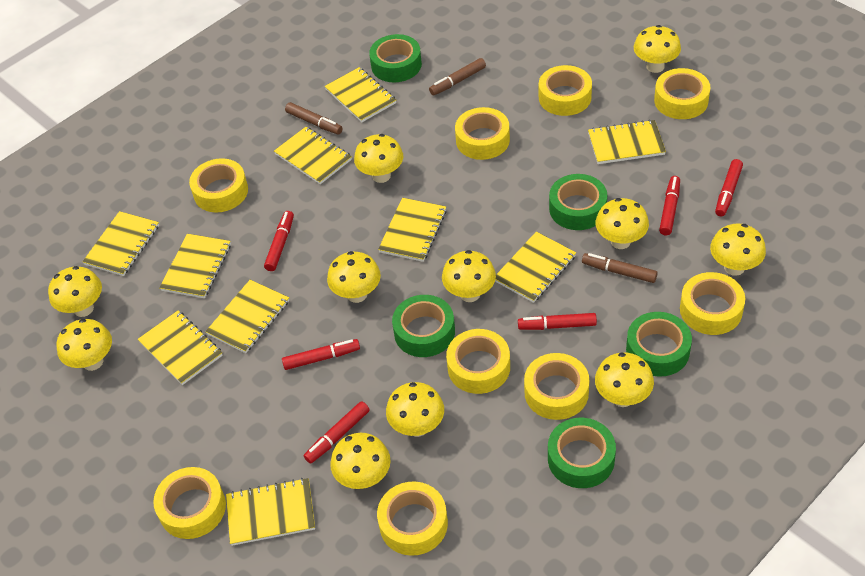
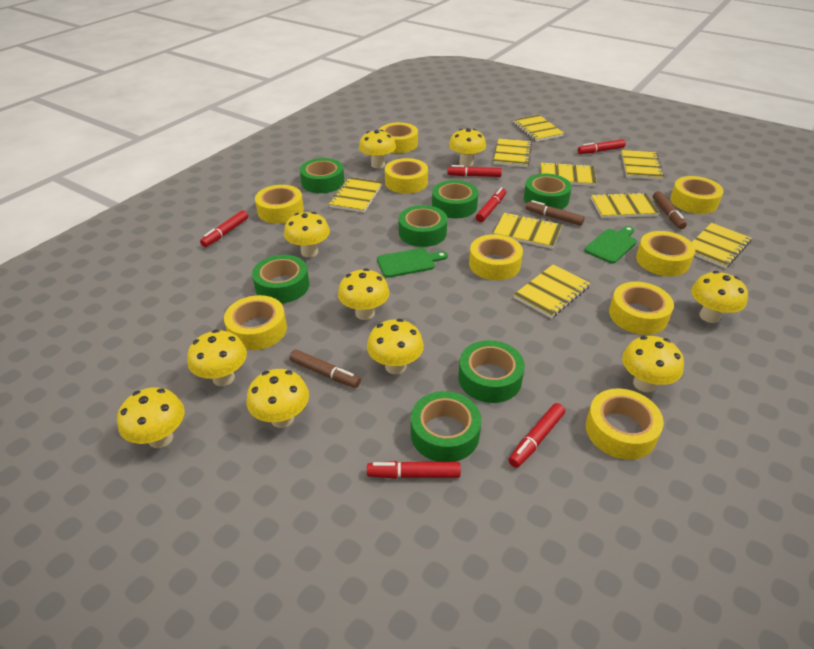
green cutting board: none = 0 -> [377,248,448,278] [584,226,637,264] = 2
green tape: [369,34,422,82] [392,295,455,357] [548,418,616,488] [549,174,607,230] [626,312,692,377] = 5 -> [252,255,309,303] [300,158,344,193] [399,205,447,247] [411,391,481,462] [432,180,478,219] [459,340,525,403] [524,174,572,209] = 7
yellow mushroom: [48,266,102,317] [56,319,112,371] [327,251,381,303] [330,433,391,489] [354,134,403,183] [386,382,444,437] [442,250,496,302] [595,198,649,249] [595,352,654,407] [634,25,681,73] [710,223,766,276] = 11 -> [117,387,185,448] [187,330,247,386] [247,369,309,428] [284,212,330,257] [338,268,390,320] [359,130,396,168] [367,319,424,374] [449,128,486,167] [622,336,684,392] [691,271,748,323] = 10
yellow notebook: [82,211,159,276] [138,311,223,385] [159,234,231,298] [205,280,289,353] [226,478,315,546] [274,127,352,184] [325,67,396,122] [378,198,446,262] [495,232,576,303] [588,120,666,164] = 10 -> [329,177,382,213] [493,212,562,249] [494,138,532,167] [513,115,564,142] [514,265,590,318] [541,162,597,186] [591,192,660,218] [621,150,664,180] [692,223,752,268] = 9

